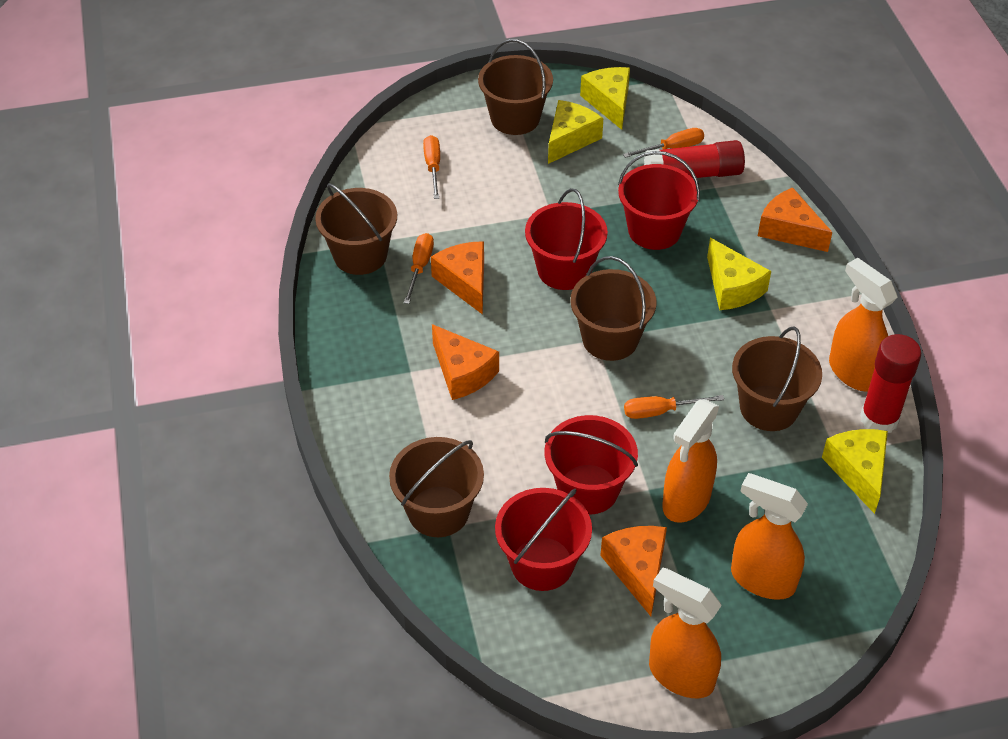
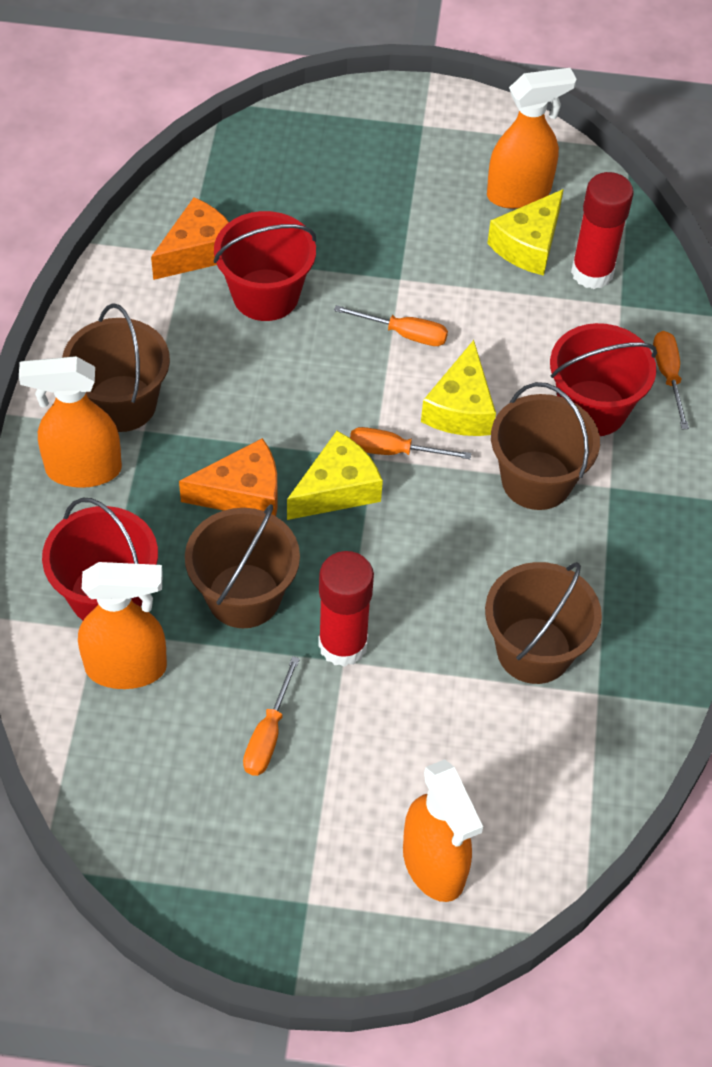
brown bucket: [315,183,397,275] [389,437,484,537] [478,39,553,135] [570,256,656,361] [732,326,822,431] = 5 -> [62,303,170,432] [185,504,300,628] [485,562,602,684] [491,382,600,510] = 4
orange cheese: [431,241,484,315] [432,324,499,400] [600,526,667,616] [758,187,832,252] = 4 -> [151,197,229,280] [179,438,278,516] = 2
red bucket: [495,488,592,591] [525,188,608,290] [545,415,638,515] [618,151,700,250] = 4 -> [42,498,158,620] [214,211,316,321] [550,323,657,436] = 3
yellow cheese: [548,100,603,164] [580,67,630,130] [707,238,771,310] [822,429,888,514] = 4 -> [287,431,383,520] [421,340,496,436] [487,189,564,276] = 3

